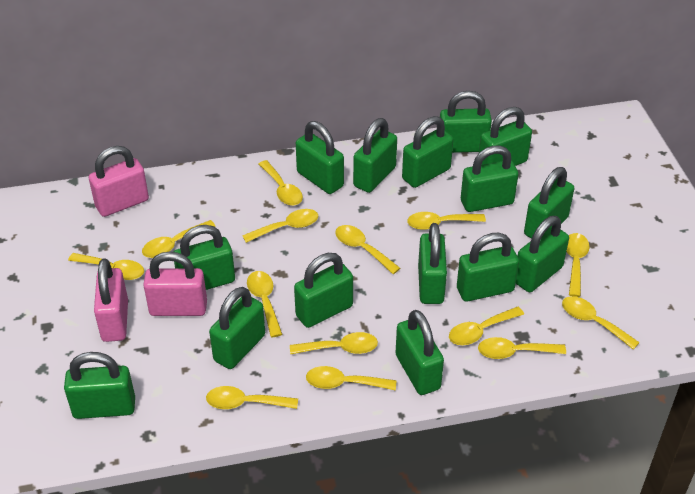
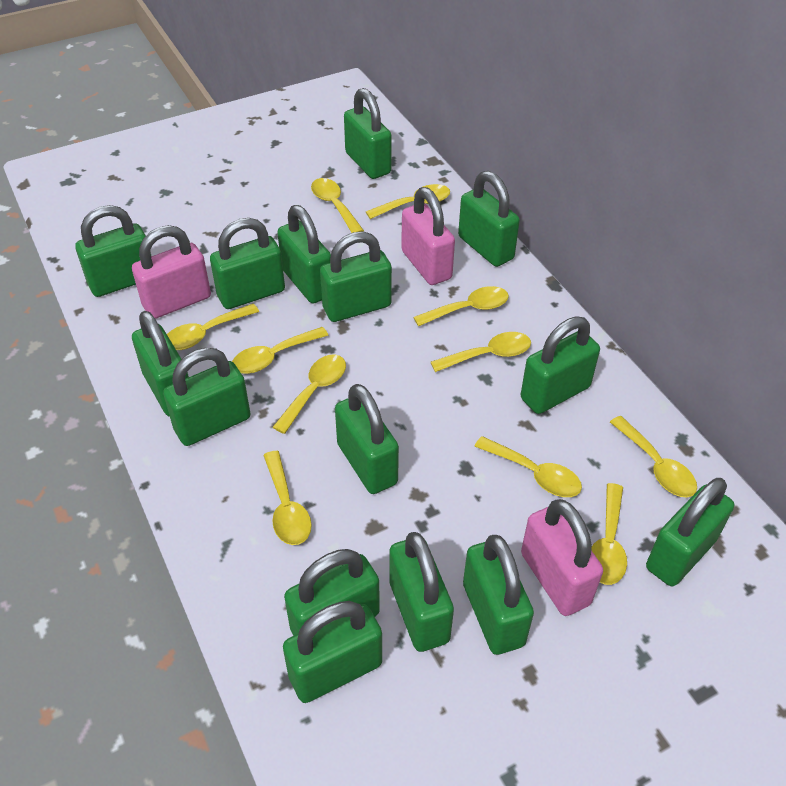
yellow spoon: [68,253,144,280] [142,220,216,258] [206,386,298,409] [242,209,318,243] [247,271,282,337] [259,160,303,206] [290,332,378,355] [306,366,396,391] [335,225,400,274] [407,212,486,230] [449,307,524,345] [478,337,566,359] [562,296,640,350] [566,233,590,297] = 14 -> [167,304,259,350] [232,327,329,374] [263,451,312,545] [273,354,346,434] [311,178,364,233] [366,184,450,219] [414,286,509,326] [431,332,531,372] [474,436,582,497] [591,483,627,585] [610,416,697,497] = 11

